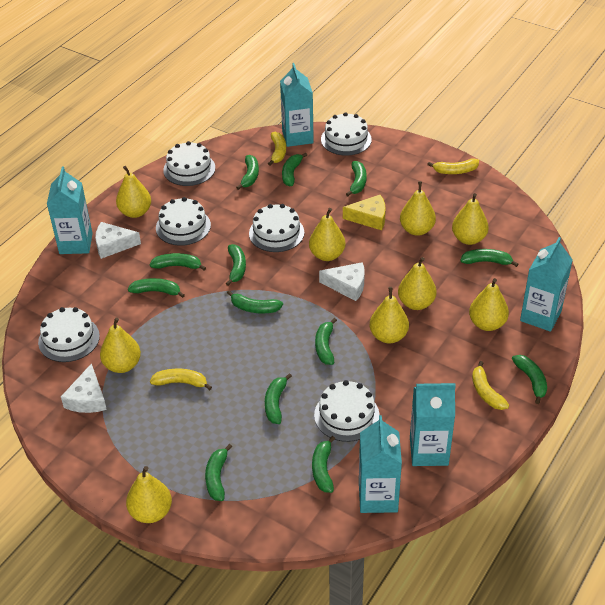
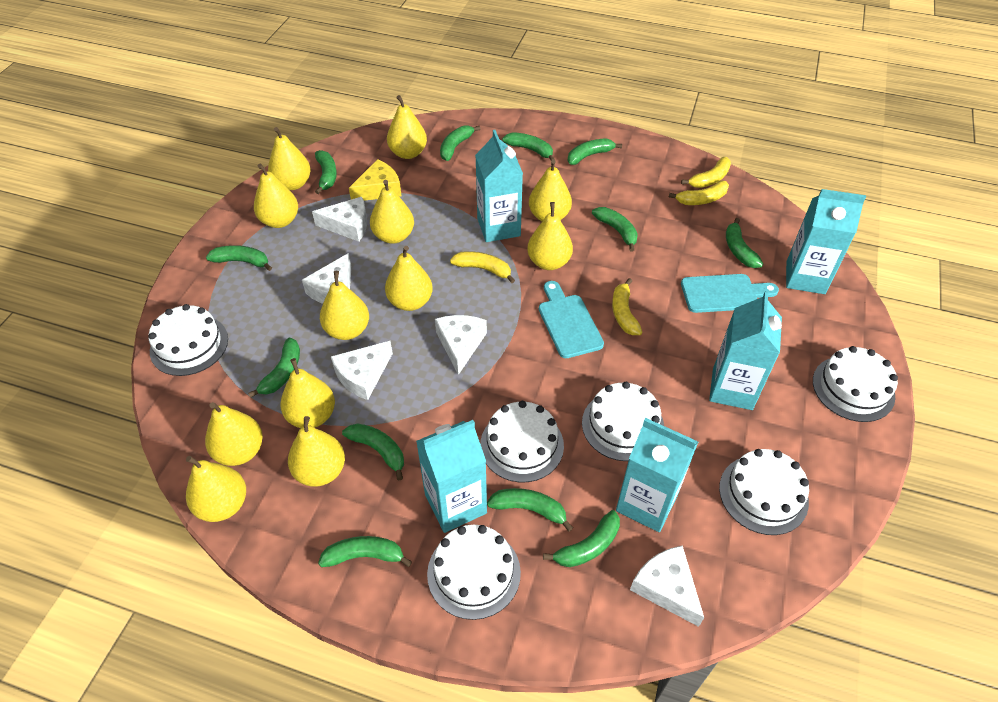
green banana: [128,278,185,298] [150,253,206,271] [205,444,232,501] [226,244,246,286] [227,290,283,313] [236,155,259,190] [265,373,292,424] [282,153,307,186] [312,436,335,493] [315,318,337,365] [346,161,367,196] [460,249,518,267] [512,355,547,404] = 13 -> [206,245,272,271] [248,338,300,398] [315,150,337,194] [318,536,412,567] [342,423,404,480] [440,126,480,161] [487,488,573,532] [502,132,555,160] [543,510,620,567] [568,138,622,165] [592,207,638,252] [726,218,763,268] = 12
turquoise cutting board: none = 0 -> [539,281,604,358] [681,274,779,313] = 2
white cheese: [61,363,107,413] [95,222,141,259] [319,262,365,301] = 3 -> [302,253,352,304] [312,197,367,242] [331,341,393,400] [435,315,487,375] [630,545,704,627] = 5
yellow pear: [100,317,141,373] [116,166,151,218] [126,466,172,523] [309,208,346,261] [370,287,409,343] [398,257,437,310] [400,181,436,236] [452,193,489,245] [469,278,509,331] = 9 -> [186,456,246,522] [205,402,263,466] [254,164,298,228] [268,127,311,190] [280,358,335,428] [288,416,345,487] [320,271,369,340] [370,180,414,244] [385,246,433,311] [387,95,427,159] [527,202,573,270] [529,160,572,221] = 12

